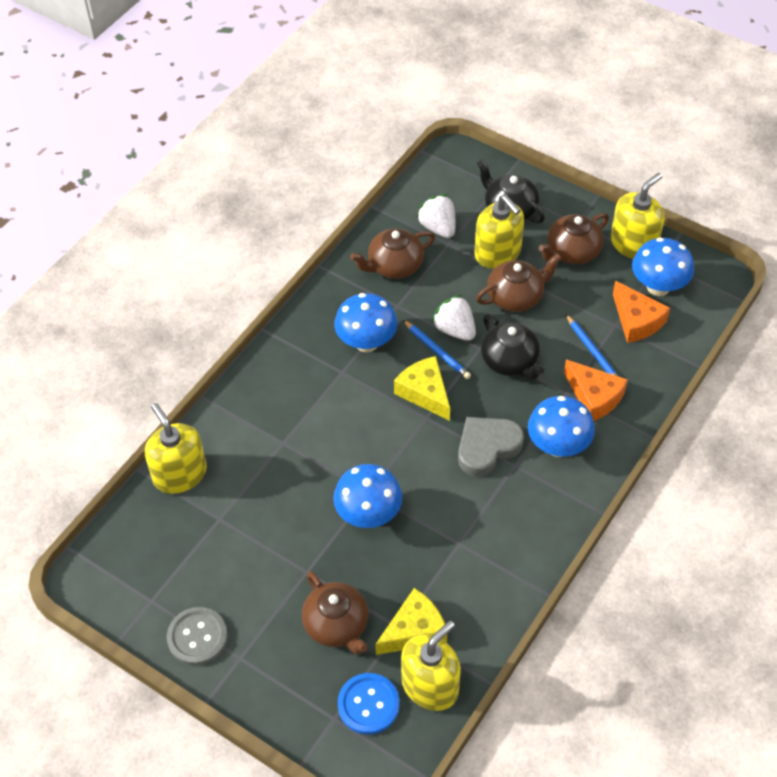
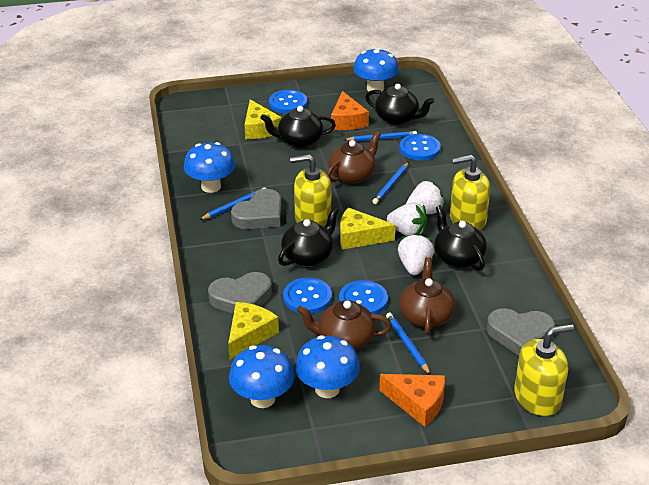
black teapot: [477,159,545,223] [481,314,544,381] = 2 -> [260,106,336,148] [278,207,339,266] [365,84,434,125] [434,205,487,271] = 4
blue button: [338,673,400,735] = 1 -> [269,90,307,114] [283,278,332,314] [339,280,388,314] [399,134,441,160] = 4
blue pencil: [403,320,471,379] [566,314,618,376] = 2 -> [199,187,266,220] [344,131,417,141] [372,162,409,204] [386,313,431,375] = 4
brown teapot: [302,571,368,654] [350,228,435,279] [476,253,562,312] [539,213,609,264] = 4 -> [297,300,392,350] [327,131,381,184] [399,257,455,335] = 3
grey button: [167,607,228,665] = 1 -> none = 0
grey heart: [458,417,524,477] = 1 -> [208,272,272,314] [231,189,282,229] [487,308,555,356] = 3
white strawberry: [417,194,456,238] [431,295,476,341] = 2 -> [387,202,428,236] [398,233,434,275] [406,180,445,214] = 3
yellow cheese: [375,588,447,655] [394,356,450,421] = 2 -> [228,302,279,360] [245,99,282,139] [340,208,395,250] = 3
yellow soap dispenser: [145,403,207,494] [401,621,461,711] [475,195,524,268] [611,173,664,259] = 4 -> [290,154,331,227] [450,155,490,230] [514,324,574,416] = 3

